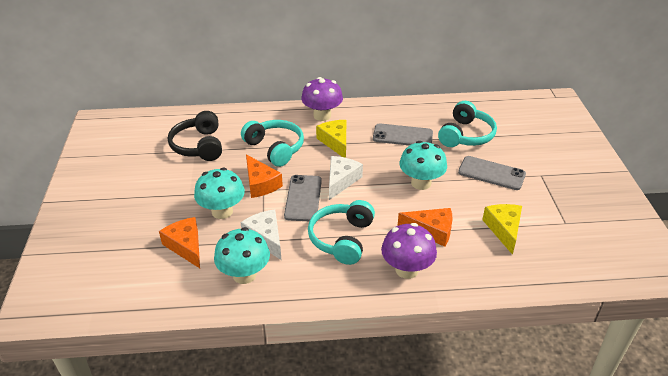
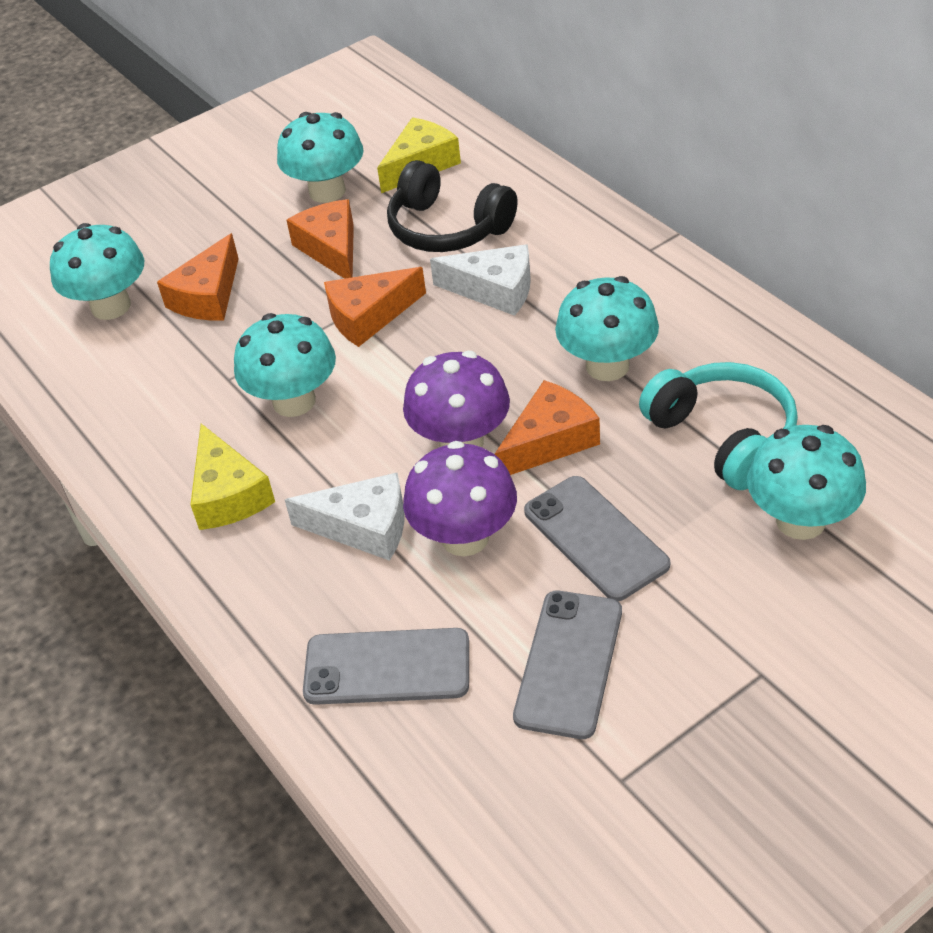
orange cheese: [159,217,200,268] [246,154,283,198] [398,208,453,247] = 3 -> [157,233,239,321] [286,199,354,279] [324,267,426,347] [495,380,600,475] = 4
turquoise headphones: [241,120,304,167] [308,200,375,265] [438,101,497,147] = 3 -> [639,362,798,490] = 1
turquoise mushroom: [194,168,245,219] [214,227,270,284] [399,141,447,190] = 3 -> [50,223,144,320] [234,313,336,417] [277,112,364,203] [555,276,659,381] [747,425,866,540] = 5

